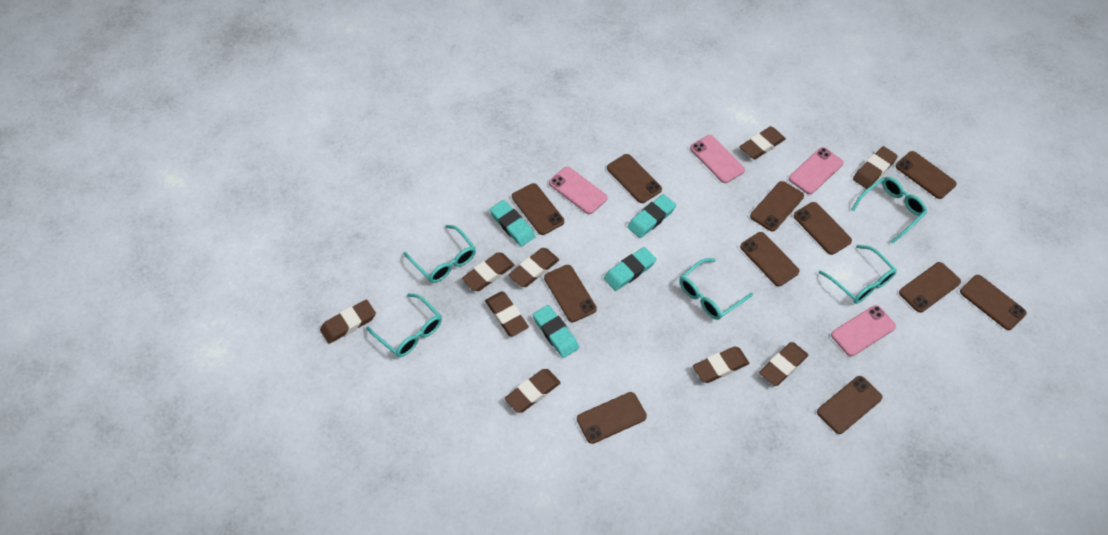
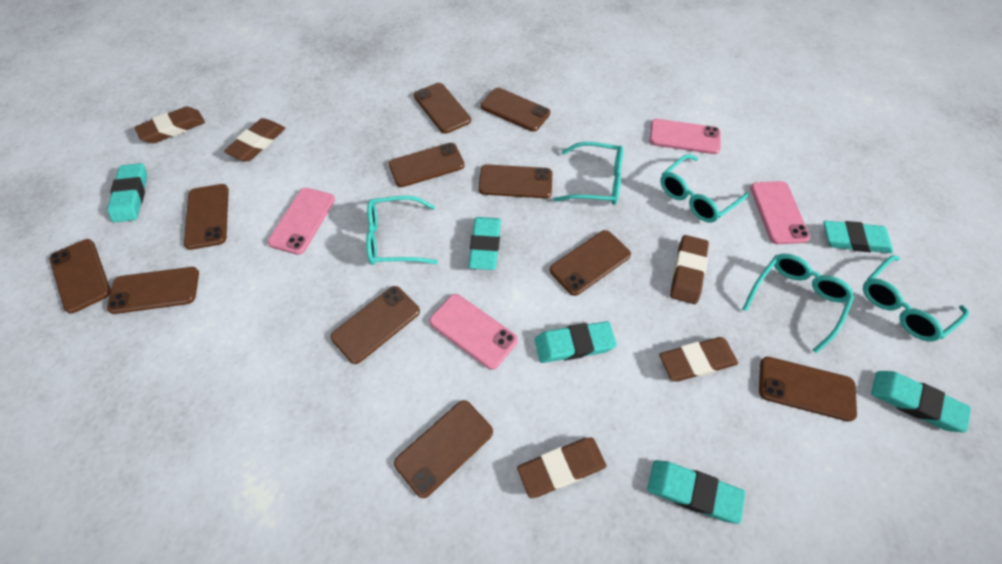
brown eraser: [320,299,376,344] [462,252,515,291] [485,291,529,336] [505,369,561,413] [509,248,559,287] [693,346,749,383] [740,126,786,159] [759,342,808,386] [853,146,898,189] = 9 -> [134,107,205,144] [224,118,285,161] [517,437,606,498] [659,337,738,382] [670,235,709,304] = 5
turquoise eraser: [490,200,535,247] [533,305,579,358] [604,247,656,291] [628,194,676,238] = 4 -> [107,163,147,223] [468,217,501,270] [535,321,617,363] [647,460,745,524] [823,221,893,253] [871,371,971,433] = 6

